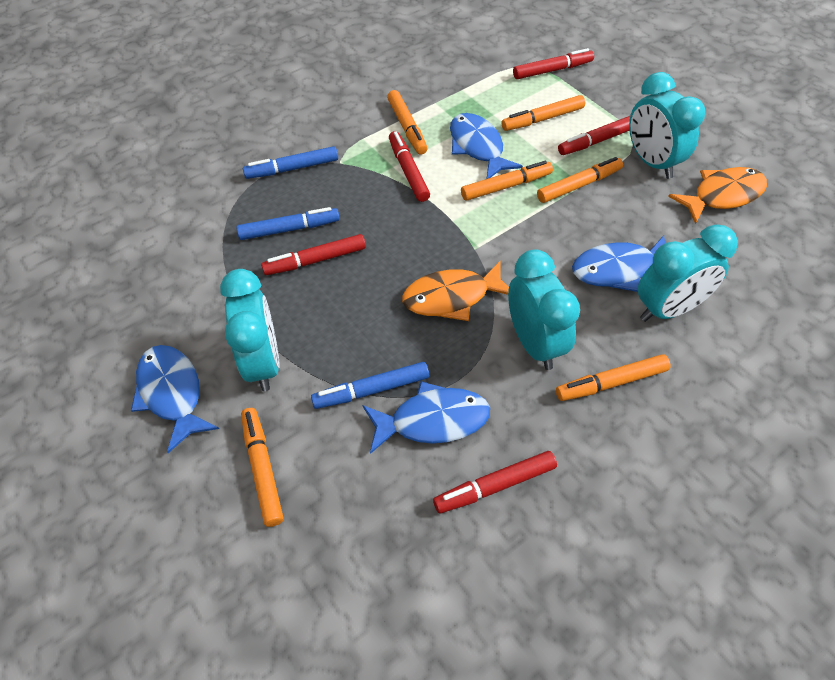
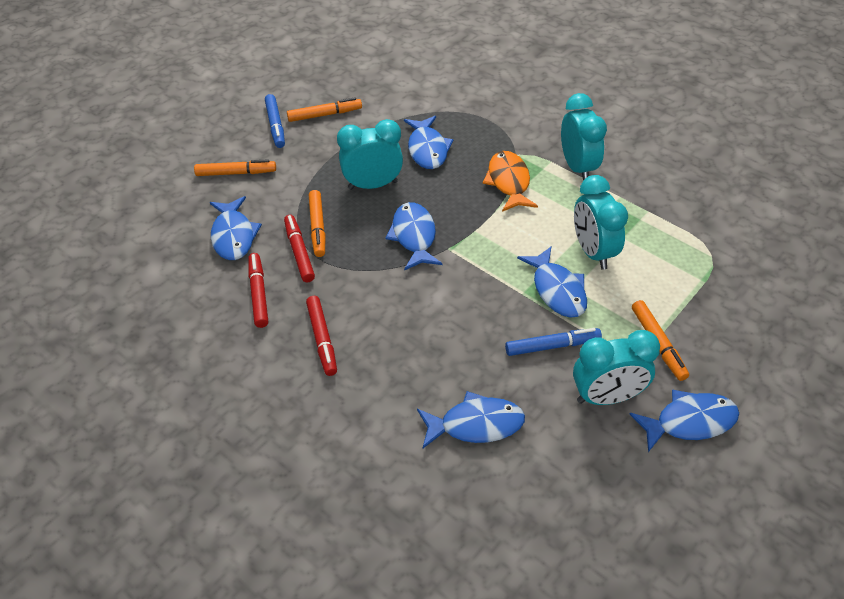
blue fish: [131,345,219,453] [363,381,490,454] [450,113,523,179] [572,236,665,292] = 4 -> [210,196,262,260] [385,202,442,270] [404,116,454,169] [417,391,525,448] [517,246,587,318] [630,389,739,452] = 6
blue marker: [236,207,340,240] [243,146,338,179] [311,362,429,409] = 3 -> [265,94,285,148] [505,328,602,356] = 2
orange fish: [402,260,509,321] [668,167,767,224] = 2 -> [483,151,538,212] = 1
orange marker: [241,408,284,527] [387,90,428,155] [461,161,553,201] [501,95,585,131] [537,157,623,203] [556,354,671,401] = 6 -> [194,159,276,176] [287,97,362,122] [309,190,325,257] [632,300,689,381] = 4
red marker: [261,234,366,275] [389,131,430,202] [433,451,557,513] [513,48,594,79] [558,116,630,155] = 5 -> [249,253,268,328] [284,215,315,282] [306,296,337,376] = 3

